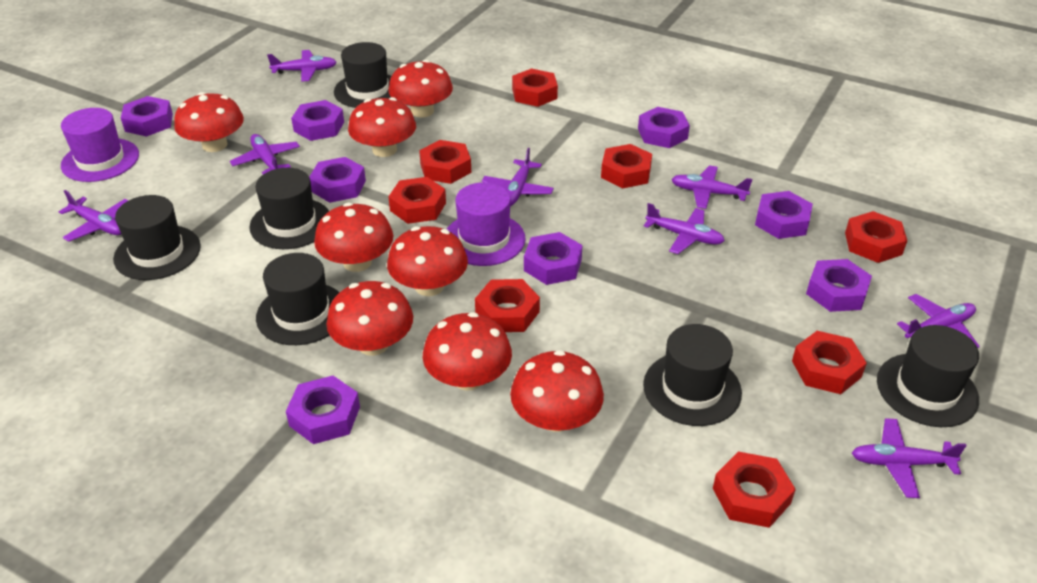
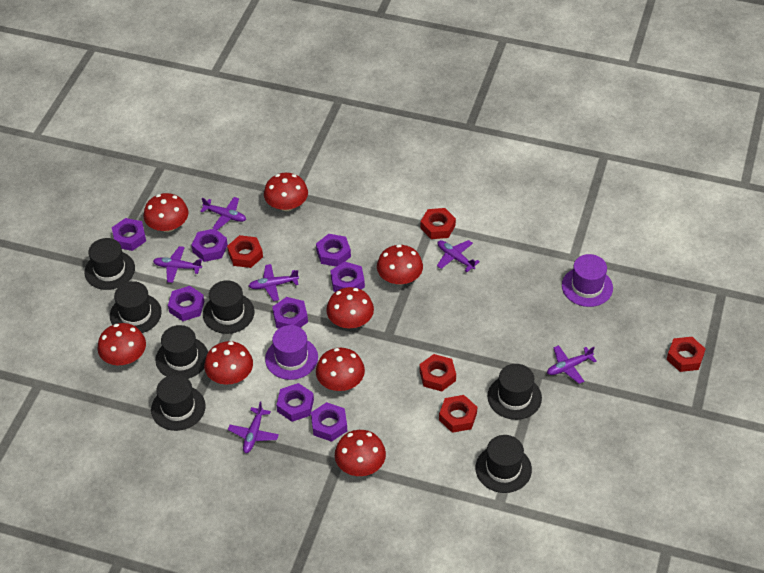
black hat: [113,195,201,280] [249,168,329,249] [256,253,340,345] [334,42,391,108] [643,324,742,426] [877,325,979,427] = 6 -> [84,238,135,290] [110,281,162,333] [151,375,205,431] [156,325,208,379] [203,280,254,334] [475,435,532,493] [488,364,542,420] = 7
purple plane: [59,190,129,242] [230,134,300,174] [267,50,337,82] [482,148,554,206] [644,203,725,254] [671,165,752,209] [852,418,967,498] [897,294,980,348] = 8 -> [153,246,202,283] [200,197,246,230] [228,401,279,453] [249,264,299,301] [437,240,480,272] [547,345,597,384] = 6
red nut: [388,177,446,224] [419,140,471,184] [475,279,540,332] [512,68,558,107] [601,144,652,188] [713,451,796,528] [792,331,867,394] [845,211,907,263] = 8 -> [227,235,263,268] [419,354,456,391] [420,208,456,239] [439,395,477,433] [667,337,705,372] = 5

